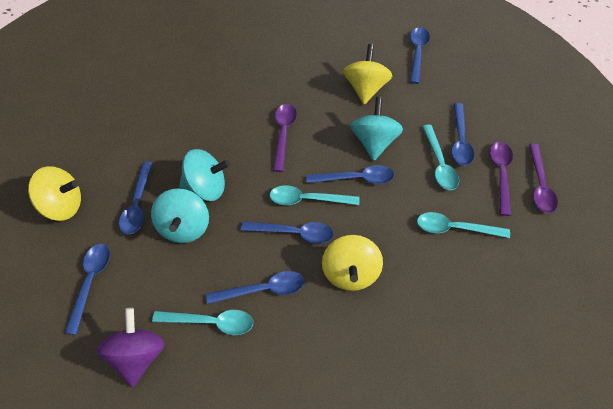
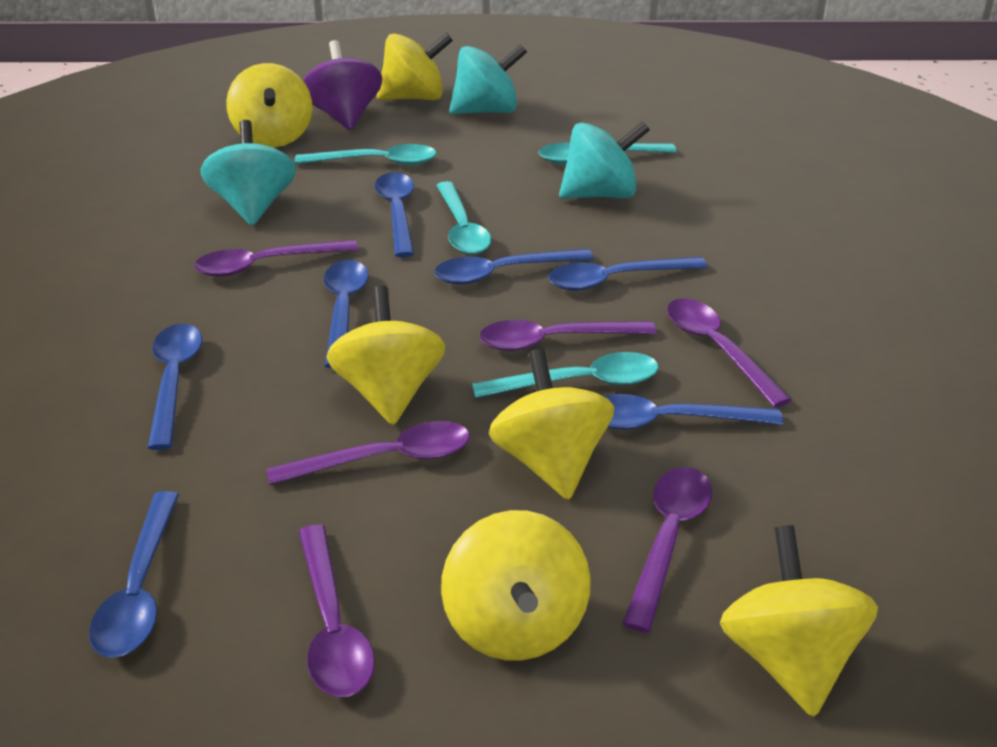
purple spoon: [273,104,297,172] [490,142,513,216] [529,144,558,213] = 3 -> [194,240,359,277] [266,421,470,485] [298,525,375,697] [479,320,657,351] [622,467,712,633] [667,298,791,407] = 6
yellow spinning top: [28,166,81,221] [322,235,383,291] [343,44,392,104] = 3 -> [226,63,312,147] [326,286,445,425] [377,33,453,100] [441,510,591,660] [489,349,614,500] [720,525,878,717] = 6

